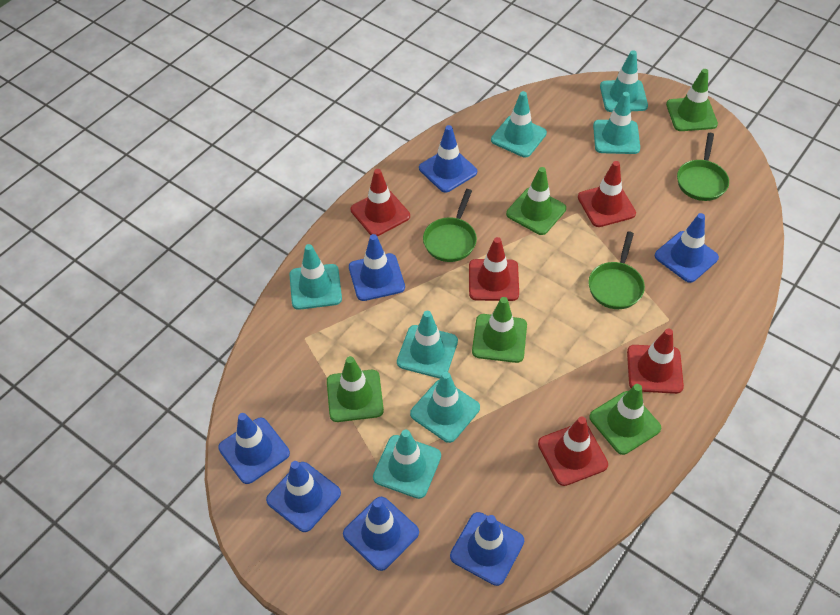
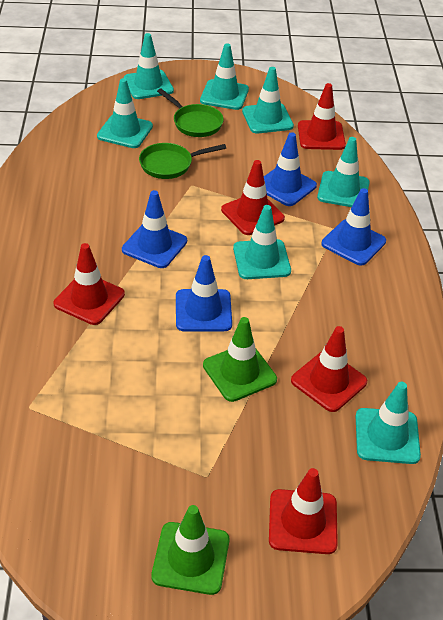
blue traffic cone: [218,413,290,484] [266,461,341,532] [343,497,419,571] [349,234,405,301] [419,125,477,192] [450,512,524,586] [655,213,719,283] = 7 -> [122,190,187,268] [176,255,232,331] [264,132,317,206] [322,188,386,266] = 4
green pan: [423,189,477,262] [588,231,645,309] [677,133,729,201] = 3 -> [139,143,226,179] [157,88,224,137] = 2
green traffic cone: [327,356,384,422] [472,297,527,363] [506,167,566,235] [589,384,661,455] [666,69,718,131] = 5 -> [151,505,229,595] [203,317,277,402] = 2

